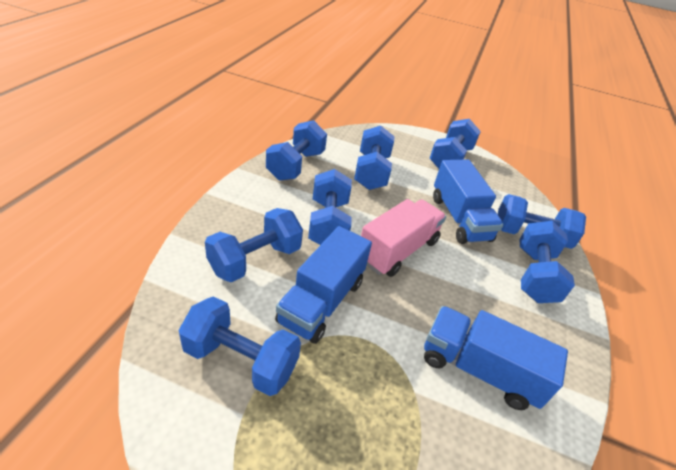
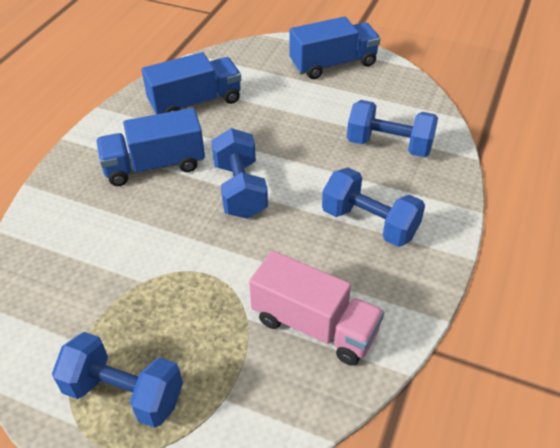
blue dumbbell: [179,296,301,396] [205,208,303,282] [266,120,327,181] [308,169,352,245] [354,126,395,190] [429,119,481,169] [498,194,586,249] [520,221,575,303] = 8 -> [52,332,183,428] [211,128,268,219] [322,168,425,247] [347,100,438,157] = 4

